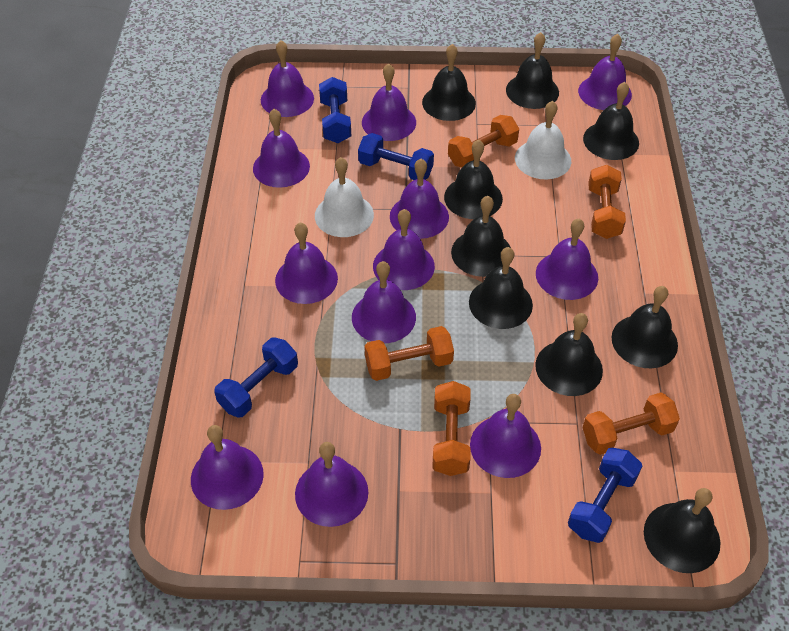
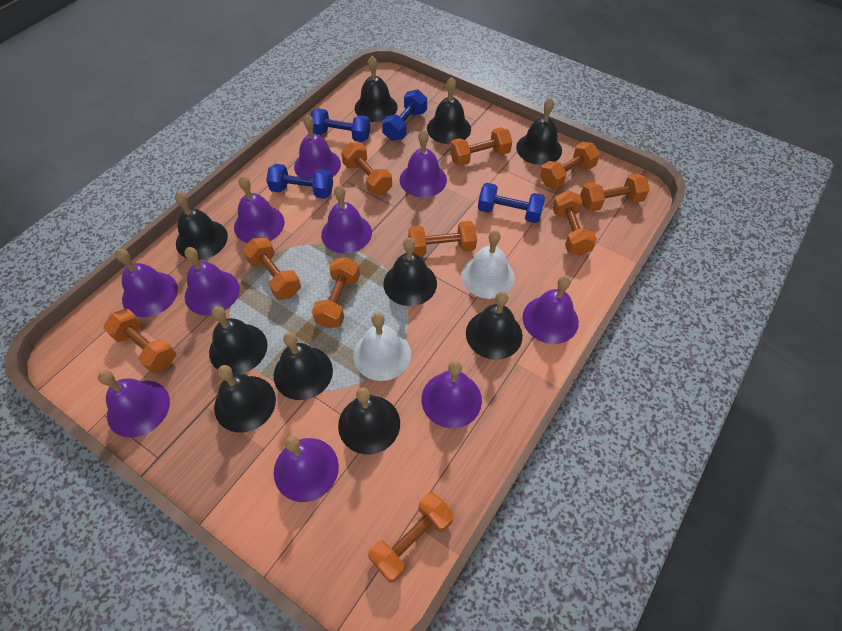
black bell: [422,44,476,121] [444,140,503,219] [451,196,511,277] [469,247,533,329] [506,32,559,109] [535,313,603,396] [583,82,639,160] [611,286,678,368] [644,488,720,573] = 9 -> [175,192,228,260] [209,306,267,374] [214,365,276,433] [274,332,333,400] [338,387,400,454] [355,56,398,122] [383,238,437,306] [427,77,471,144] [466,291,523,360] [516,98,562,165] = 10
orange dumbbell: [364,326,454,381] [432,381,471,476] [448,115,519,167] [583,392,680,455] [588,165,626,239] = 5 -> [103,309,176,373] [243,237,301,300] [312,257,360,328] [341,142,392,195] [368,492,454,583] [408,221,477,256] [450,127,512,166] [540,142,600,189] [552,190,597,256] [580,173,650,212] = 10
purple bell: [191,425,264,510] [253,109,310,188] [261,40,314,117] [275,222,338,304] [295,442,369,527] [352,261,416,343] [362,63,416,141] [373,209,435,290] [390,159,449,239] [470,394,541,478] [536,219,598,300] [578,34,632,110] = 12 -> [98,370,170,438] [116,249,178,317] [184,247,240,316] [234,176,285,243] [274,436,339,502] [294,115,341,179] [321,185,372,254] [400,129,447,197] [421,361,482,428] [522,276,579,344] = 10

